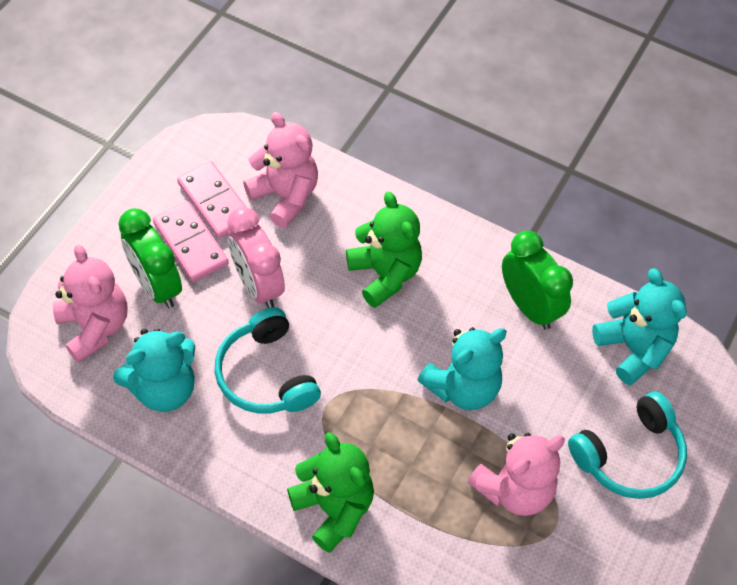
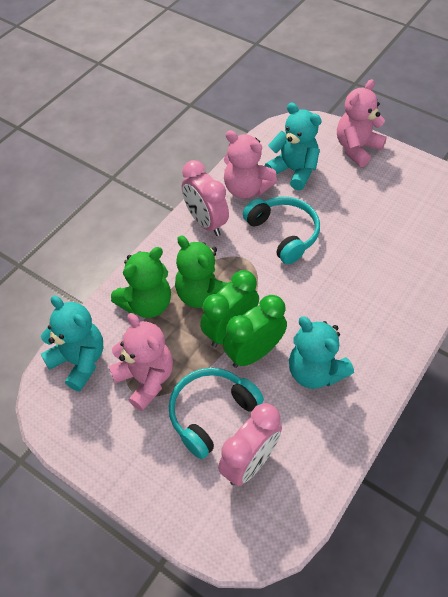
pink clock: [227,207,285,308] = 1 -> [182,160,229,236] [218,403,282,486] = 2
pink domino: [153,201,229,282] [177,161,247,238] = 2 -> none = 0

